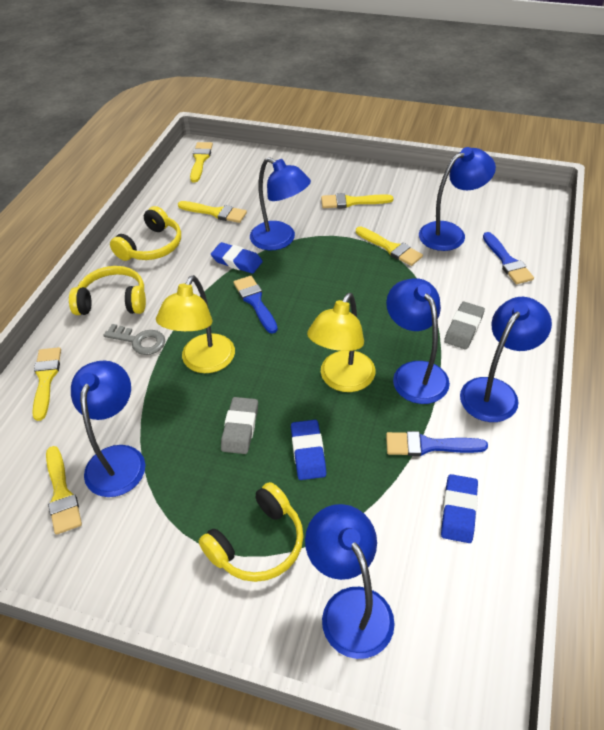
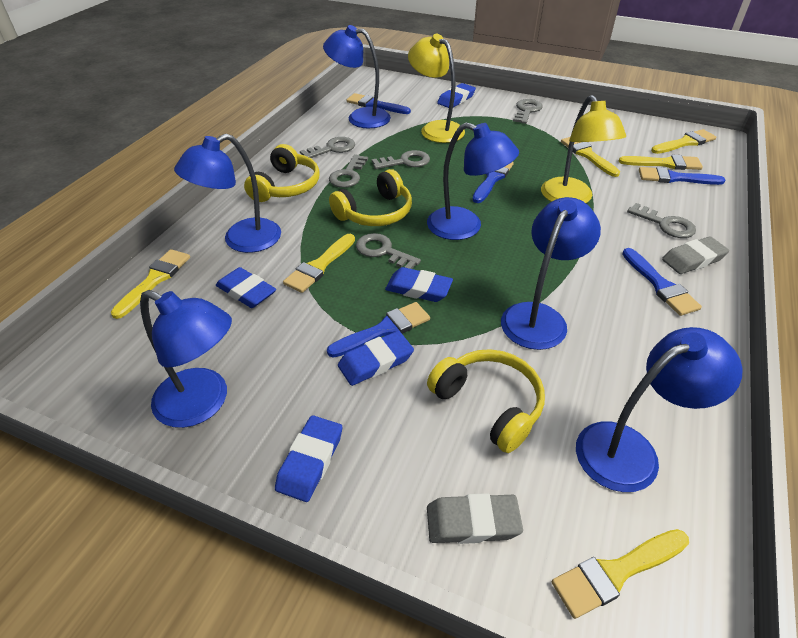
blue brush: [233,276,278,334] [386,431,488,456] [483,232,534,284] = 3 -> [327,302,430,358] [346,93,411,114] [472,162,514,203] [622,248,702,316] [639,167,725,185] = 5
blue eraser: [211,242,263,274] [291,420,326,480] [441,474,478,543] = 3 -> [216,267,276,308] [275,415,342,502] [338,331,414,386] [385,267,453,302] [437,83,476,108] = 5
grey key: [103,324,165,355] = 1 -> [300,137,355,158] [329,154,368,188] [356,233,421,269] [372,150,430,169] [513,99,543,124] [627,203,696,238] = 6

